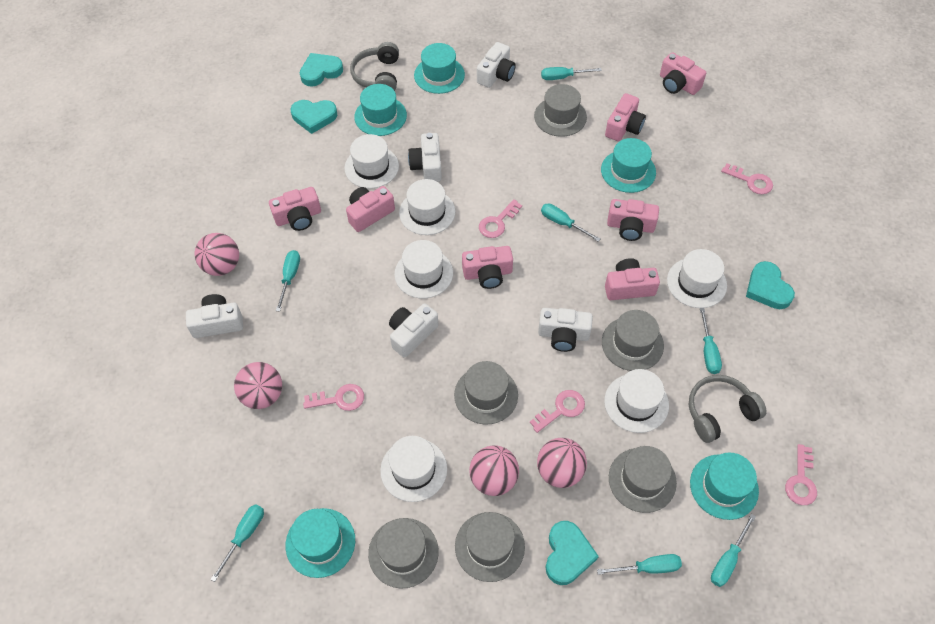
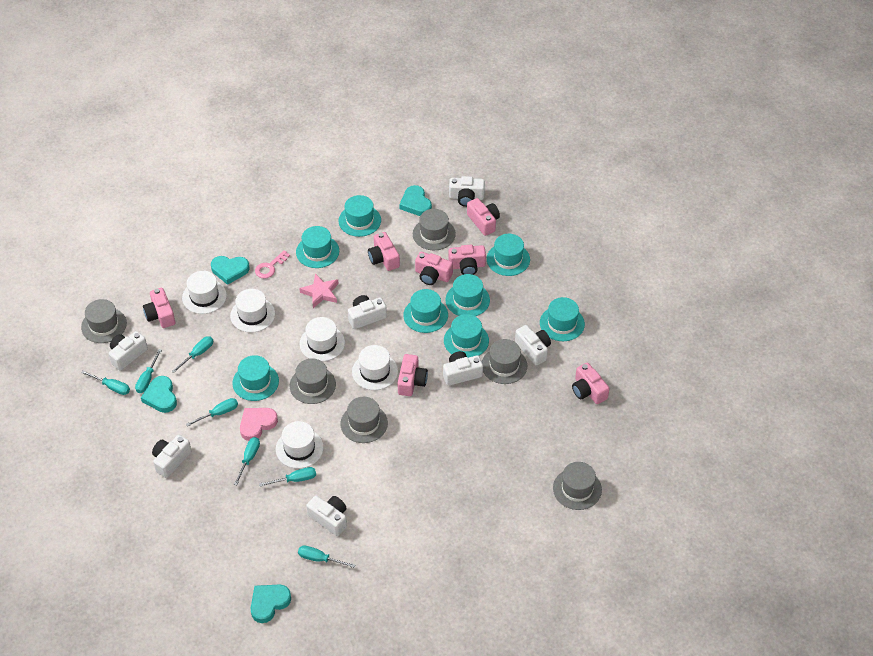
grey headphones: [350,42,399,91] [688,375,767,443] = 2 -> none = 0
pink ball: [195,233,239,276] [234,362,282,409] [469,446,519,496] [537,438,587,488] = 4 -> none = 0
pink heart: none = 0 -> [240,408,278,441] = 1
pink key: [303,384,364,411] [479,199,522,238] [530,390,585,433] [721,163,773,194] [785,444,817,505] = 5 -> [255,250,290,279] = 1
pink star: none = 0 -> [299,273,338,308] = 1
turquoise hat: [286,508,355,578] [354,84,407,136] [414,43,465,94] [601,138,656,193] [690,453,759,520] = 5 -> [232,355,279,401] [296,226,339,268] [339,195,381,237] [403,289,448,333] [444,314,489,358] [445,274,490,316] [487,234,530,276] [540,297,585,341] = 8
white camera: [186,294,243,338] [389,304,439,358] [408,133,442,182] [477,42,516,88] [538,308,593,352] = 5 -> [109,331,148,371] [152,435,192,478] [306,496,347,536] [348,295,387,329] [443,351,483,386] [449,176,485,207] [515,325,551,366] = 7
white hat: [344,134,399,189] [380,436,447,502] [394,240,453,298] [399,179,455,235] [604,369,669,433] [667,249,727,308] = 6 -> [182,271,227,314] [230,289,275,333] [276,421,324,469] [299,317,345,362] [352,345,398,390] = 5

